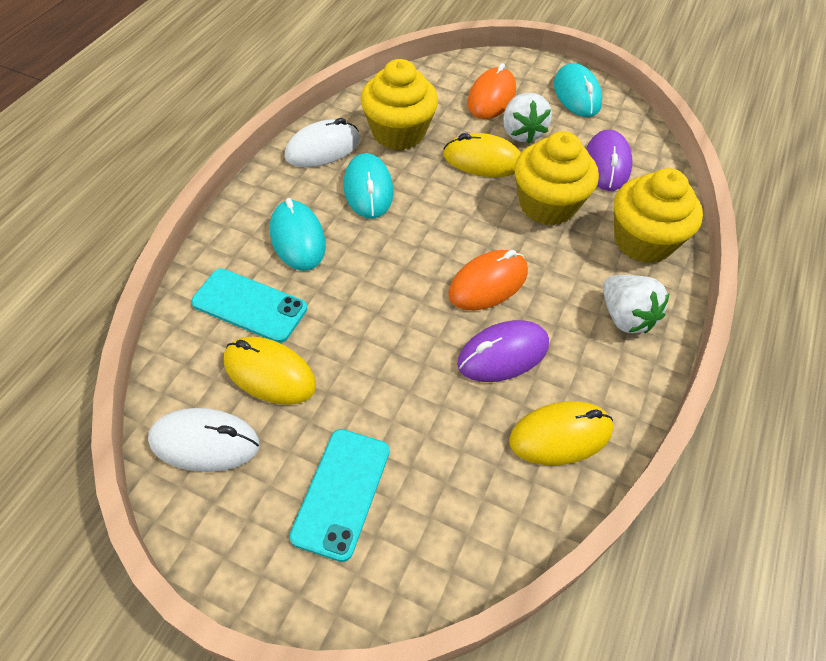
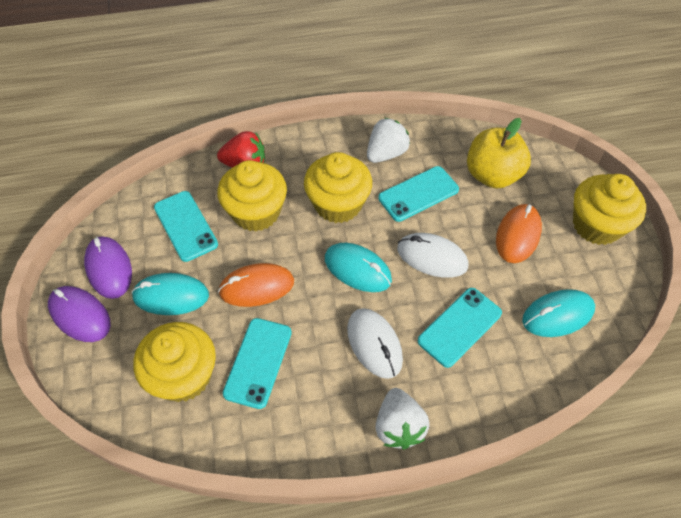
red strawberry: none = 0 -> [217,131,265,168] = 1
turquoise phone: [191,269,307,343] [289,429,390,562] = 2 -> [154,191,218,262] [223,318,292,409] [378,166,459,222] [417,288,502,368] = 4
yellow apple: none = 0 -> [467,118,531,188] = 1
yellow cupcake: [361,59,438,150] [514,131,599,226] [614,168,703,263] = 3 -> [133,322,216,402] [217,160,287,232] [304,152,372,223] [573,174,646,245] = 4
yellow mouse: [224,337,316,405] [443,133,521,177] [509,401,613,465] = 3 -> none = 0

